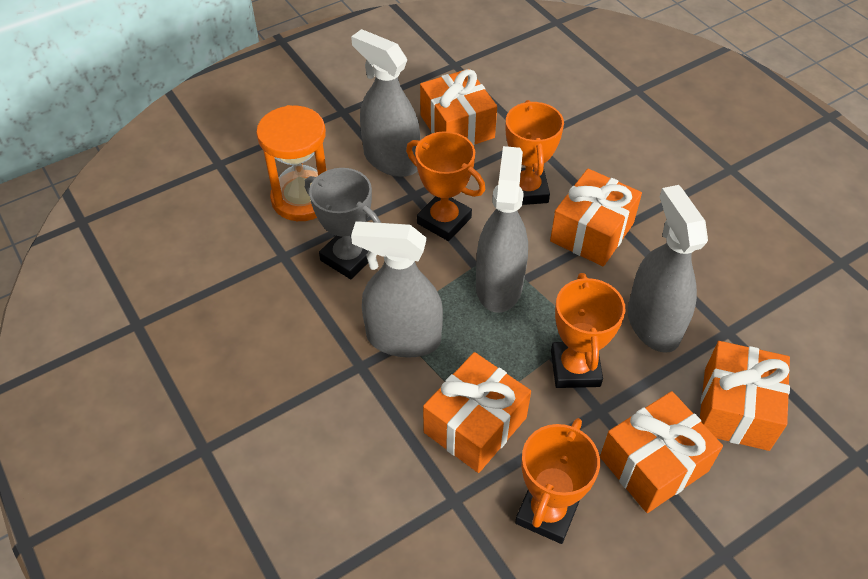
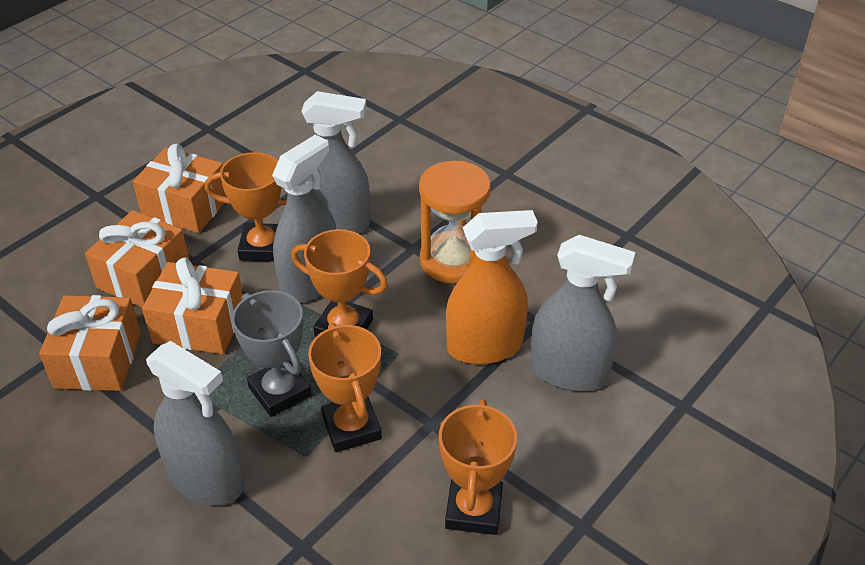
orange gift: [420,69,497,146] [423,352,531,473] [550,169,642,267] [600,391,723,513] [700,341,790,451] = 5 -> [39,295,141,391] [85,210,189,307] [133,144,227,233] [142,258,243,354] = 4
orange spray bottle: none = 0 -> [446,210,538,364] = 1

